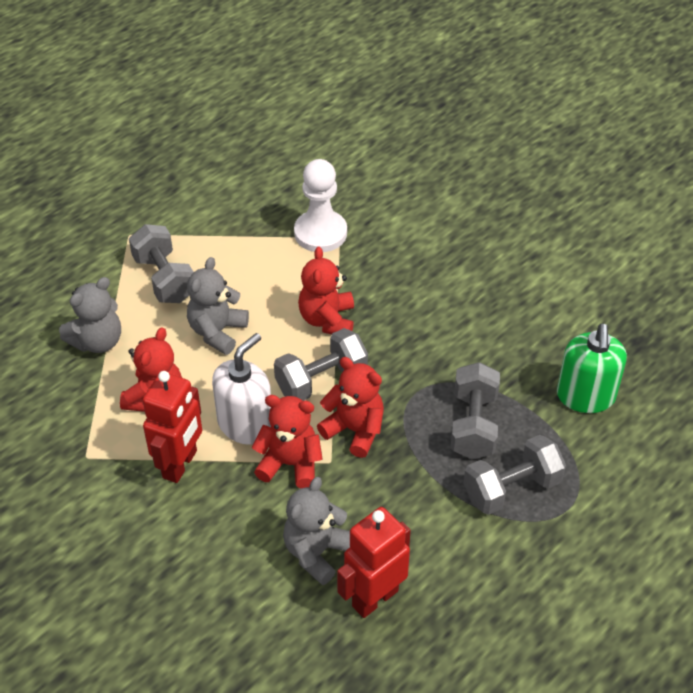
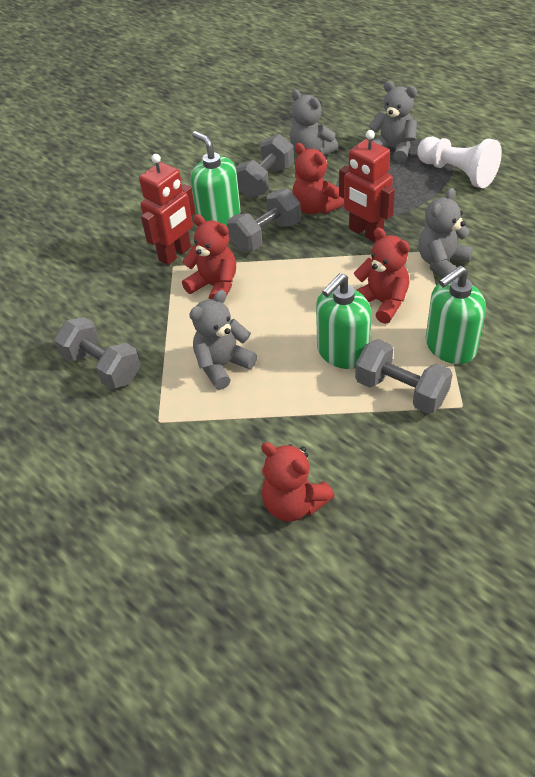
green soap dispenser: [557,323,627,413] = 1 -> [191,131,241,226] [316,273,371,369] [426,266,486,364] = 3
grey teddy bear: [59,277,121,353] [187,257,249,355] [283,477,350,585] = 3 -> [189,290,257,390] [290,90,338,155] [369,81,417,163] [418,188,473,278] = 4
white soap dispenser: [212,333,271,445] = 1 -> none = 0

